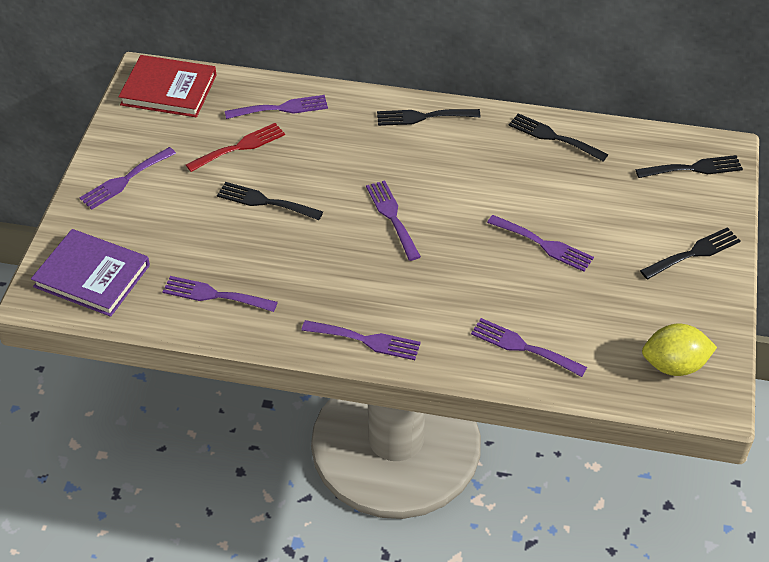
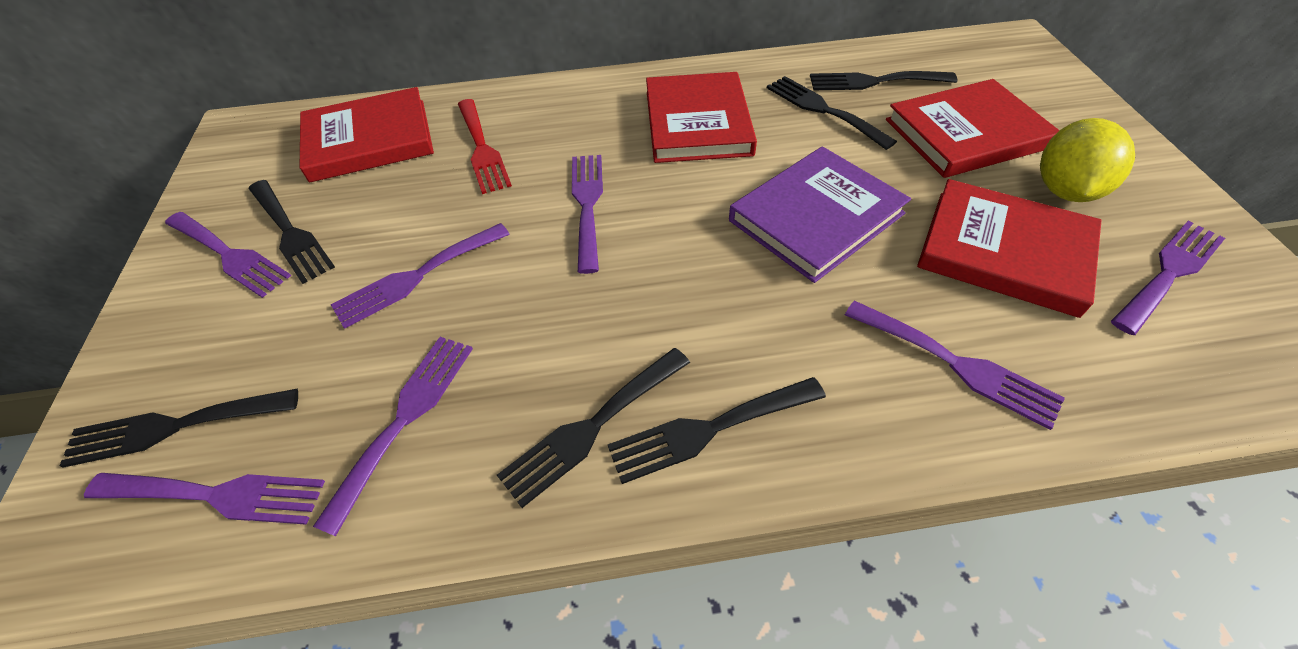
black fork: [217,182,323,220] [377,109,480,126] [509,113,608,161] [636,155,743,178] [640,227,741,279] = 5 -> [60,389,298,468] [249,180,335,284] [497,348,690,508] [608,377,826,484] [767,76,897,150] [810,71,957,90] = 6
red book: [118,55,216,117] = 1 -> [300,87,434,183] [646,72,757,163] [886,79,1060,178] [917,179,1102,318] = 4

